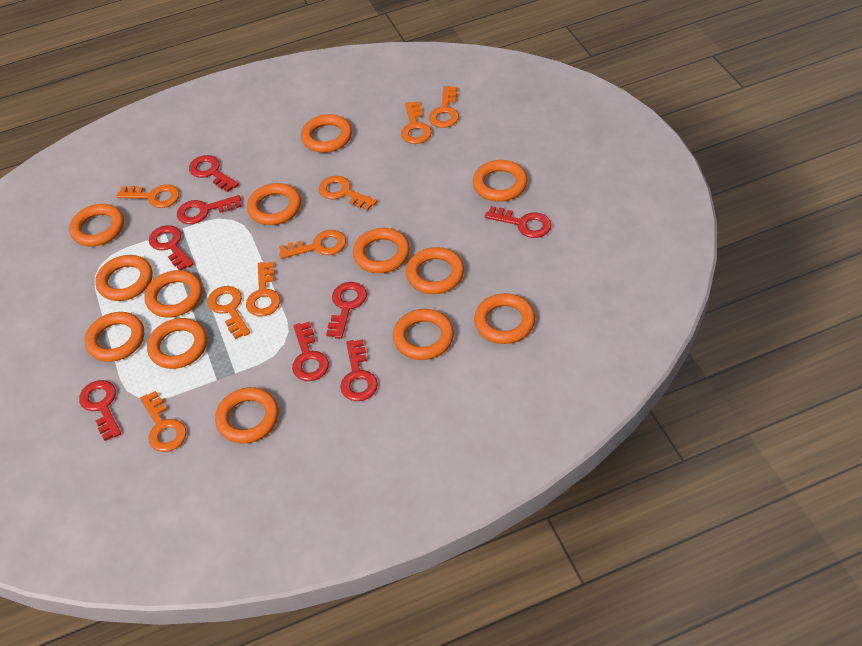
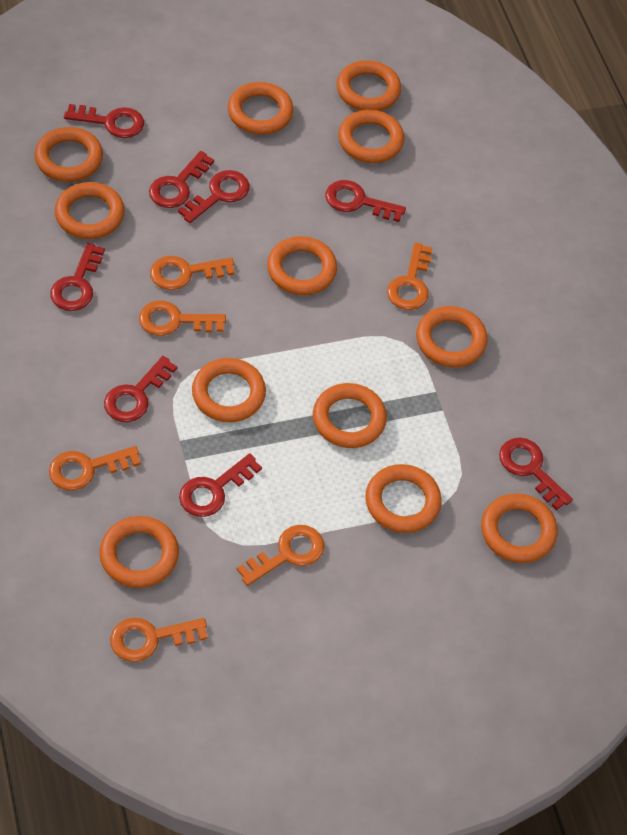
orange key: [117,184,180,208] [140,391,187,452] [207,286,250,339] [246,262,280,316] [279,230,346,259] [319,176,377,211] [401,101,432,144] [429,86,459,128] = 8 -> [49,446,141,490] [110,618,208,662] [139,301,226,336] [150,256,235,290] [237,525,324,586] [387,243,432,310] = 6
orange ring: [69,204,124,246] [85,312,144,362] [95,255,153,301] [145,270,202,318] [147,318,207,369] [215,387,279,444] [247,183,301,225] [301,114,352,153] [353,228,410,273] [393,309,454,360] [406,247,464,294] [473,160,527,202] [474,293,535,344] = 13 -> [35,127,103,182] [55,182,125,239] [99,516,179,588] [192,358,266,422] [228,82,294,135] [267,236,337,295] [313,383,387,448] [337,60,401,111] [338,110,404,163] [365,464,442,533] [416,306,488,367] [481,493,558,563] = 12

